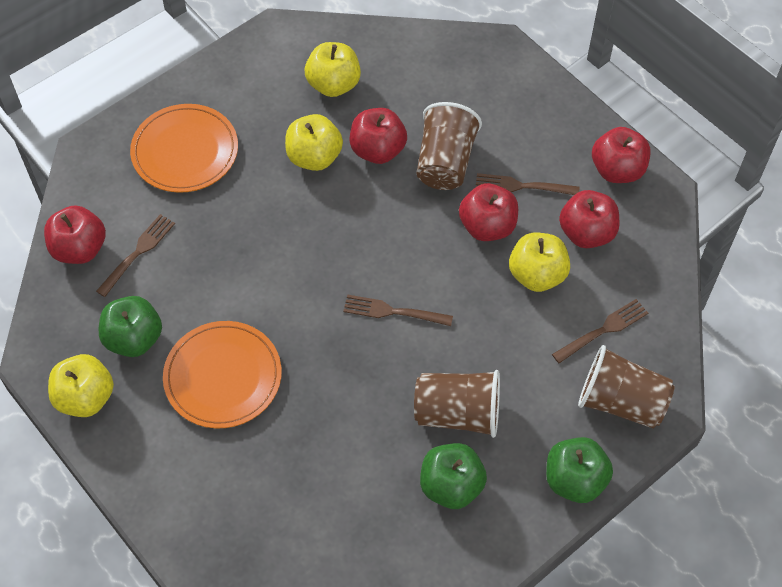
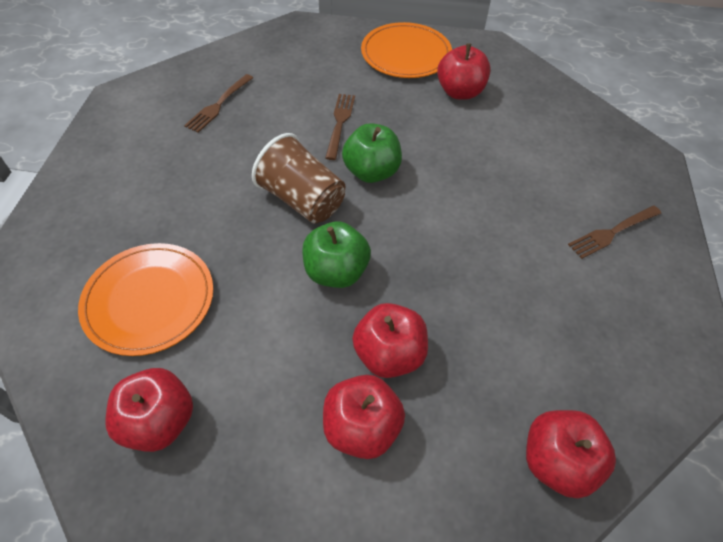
brown cup: [414,370,500,438] [417,102,482,190] [578,345,675,429] = 3 -> [252,133,345,224] = 1
brown fork: [96,214,175,297] [343,294,453,326] [476,173,579,195] [552,299,648,363] = 4 -> [184,74,253,133] [325,94,355,160] [568,206,661,259] = 3
green apple: [99,296,162,357] [420,443,487,509] [546,437,613,503] = 3 -> [302,221,371,288] [342,123,402,183] = 2
yellow apple: [48,354,114,417] [285,114,343,171] [305,42,361,97] [509,233,570,292] = 4 -> none = 0

